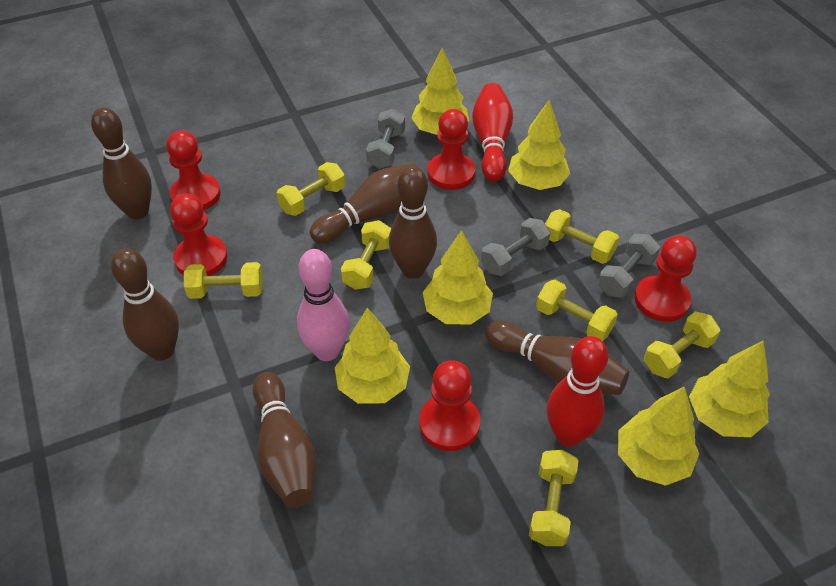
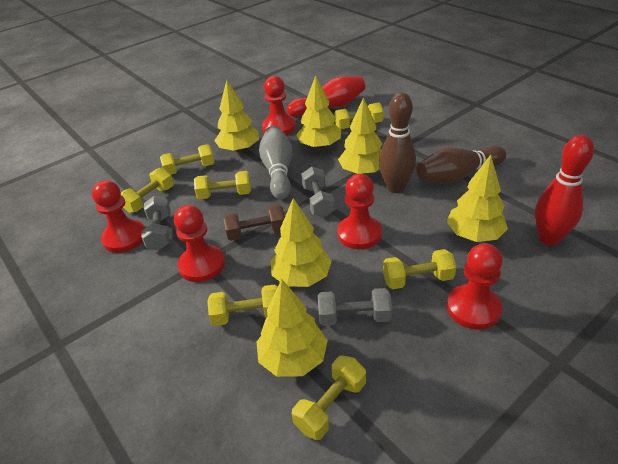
brown bowling pin: [91,108,152,219] [111,248,179,361] [253,372,317,507] [310,163,418,244] [389,166,437,279] [485,320,629,395] = 6 -> [379,93,416,193] [416,146,506,184] = 2
brown dumbbell: none = 0 -> [224,205,285,241] = 1
grey bowling pin: none = 0 -> [259,126,292,200] = 1
pink bowling pin: [297,249,350,361] = 1 -> none = 0

